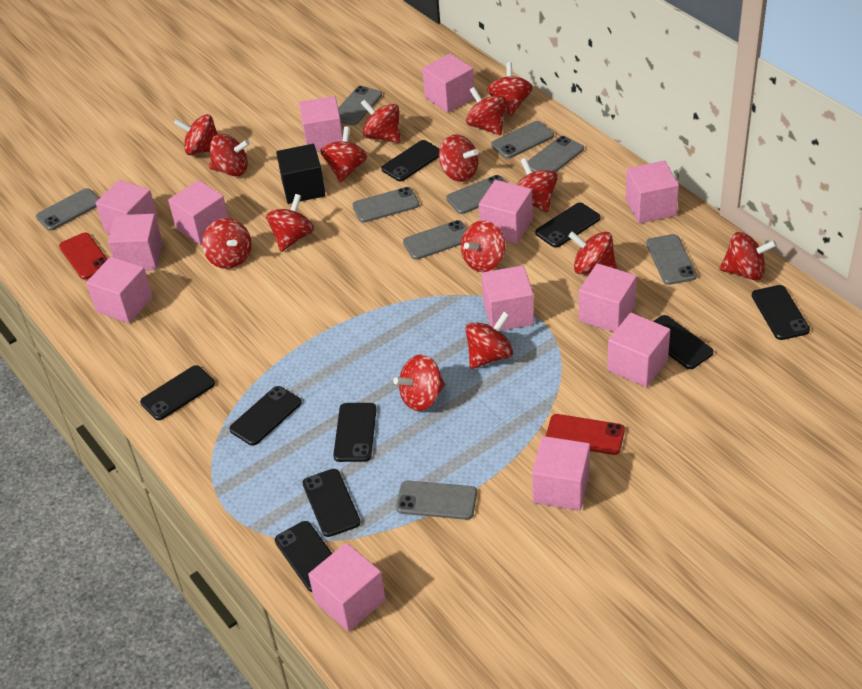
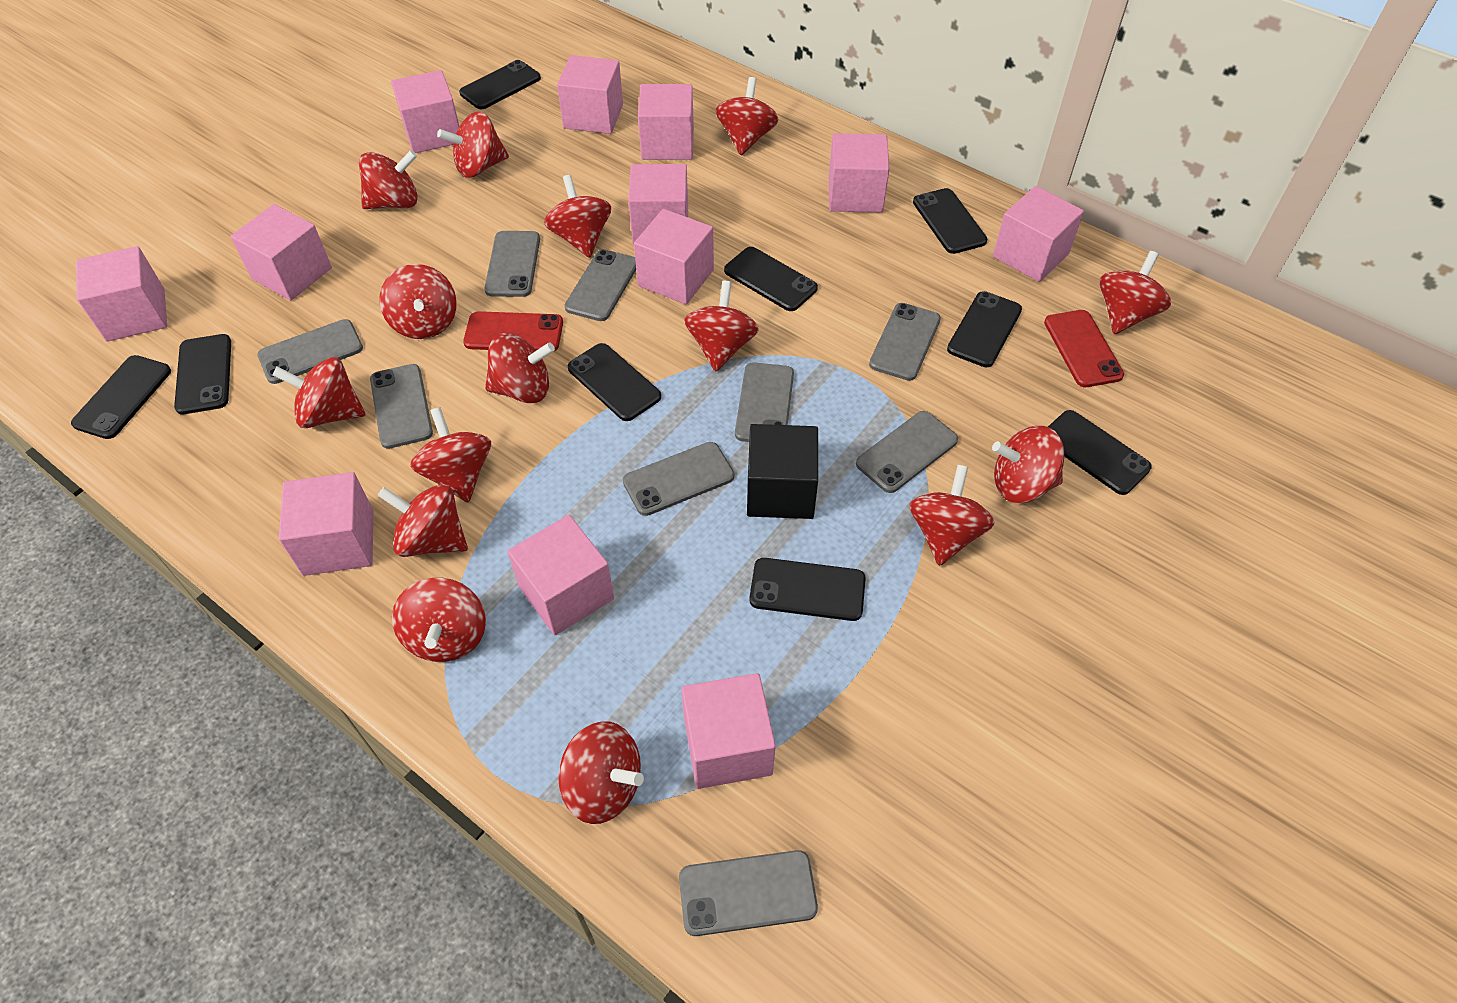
pink cube: [86,256,153,323] [96,180,158,234] [108,214,163,270] [168,180,229,245] [299,96,343,152] [308,543,386,632] [422,53,474,113] [479,180,533,244] [482,265,534,331] [532,436,590,511] [579,263,637,332] [607,313,670,387] [625,161,679,223] = 13 -> [76,246,167,342] [230,204,332,301] [279,472,373,576] [391,70,460,153] [507,515,614,635] [557,55,623,134] [628,164,688,244] [634,209,714,304] [638,84,694,160] [681,673,776,789] [829,133,890,213] [993,186,1084,282] = 12

